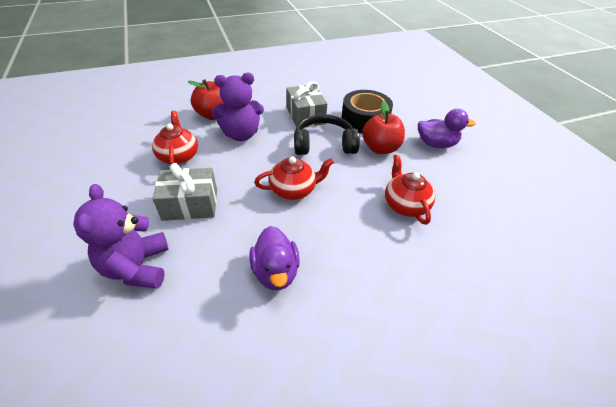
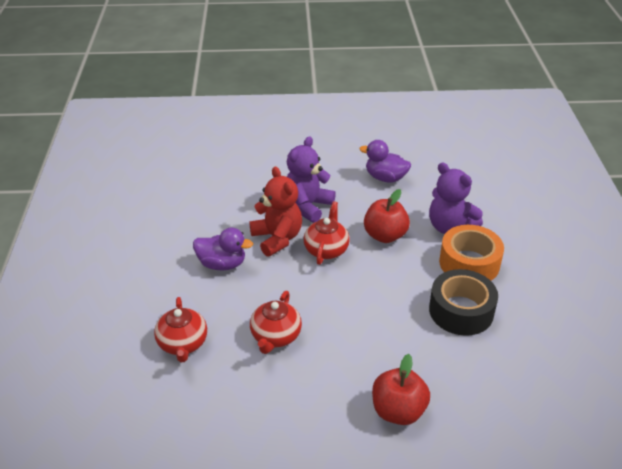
black headphones: [294,114,360,155] = 1 -> none = 0
grey gift: [152,163,217,221] [286,82,327,127] = 2 -> none = 0
orange tape: none = 0 -> [439,225,504,281] = 1
red teddy bear: none = 0 -> [249,167,302,257] = 1

